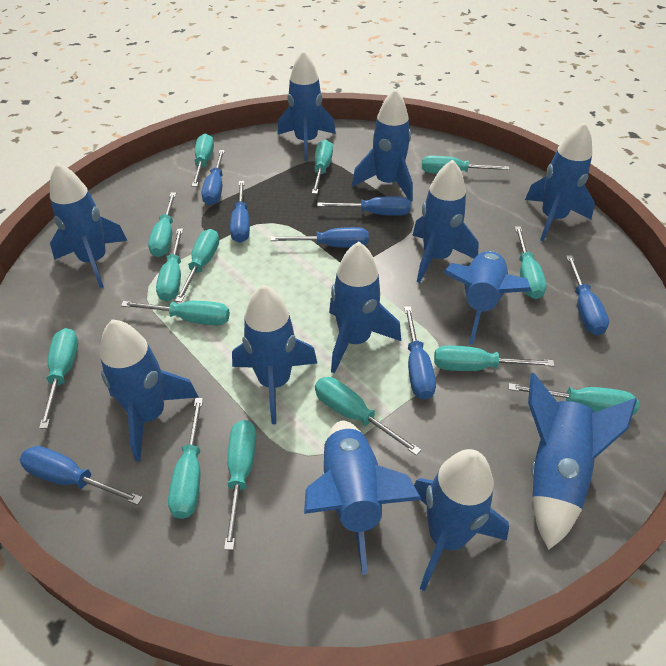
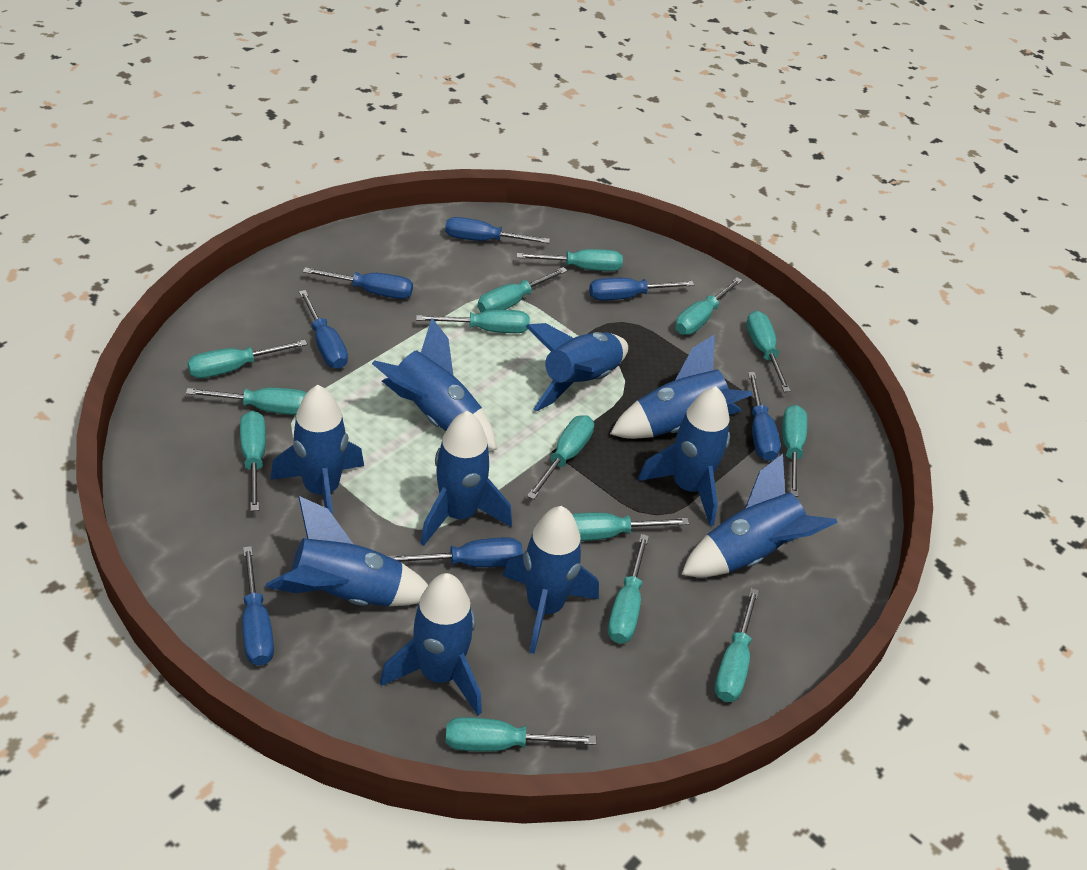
blue rocket: [50,163,127,288] [100,319,199,461] [232,285,318,424] [278,50,336,161] [304,421,422,575] [329,242,401,374] [352,89,413,201] [412,160,479,283] [414,449,509,591] [443,251,531,345] [525,122,595,242] [528,373,637,550] = 12 -> [266,496,428,607] [271,385,364,515] [372,318,497,450] [380,573,482,716] [420,411,512,546] [503,506,599,654] [525,323,628,411] [610,334,753,439] [638,386,730,526] [681,454,838,577] = 10

